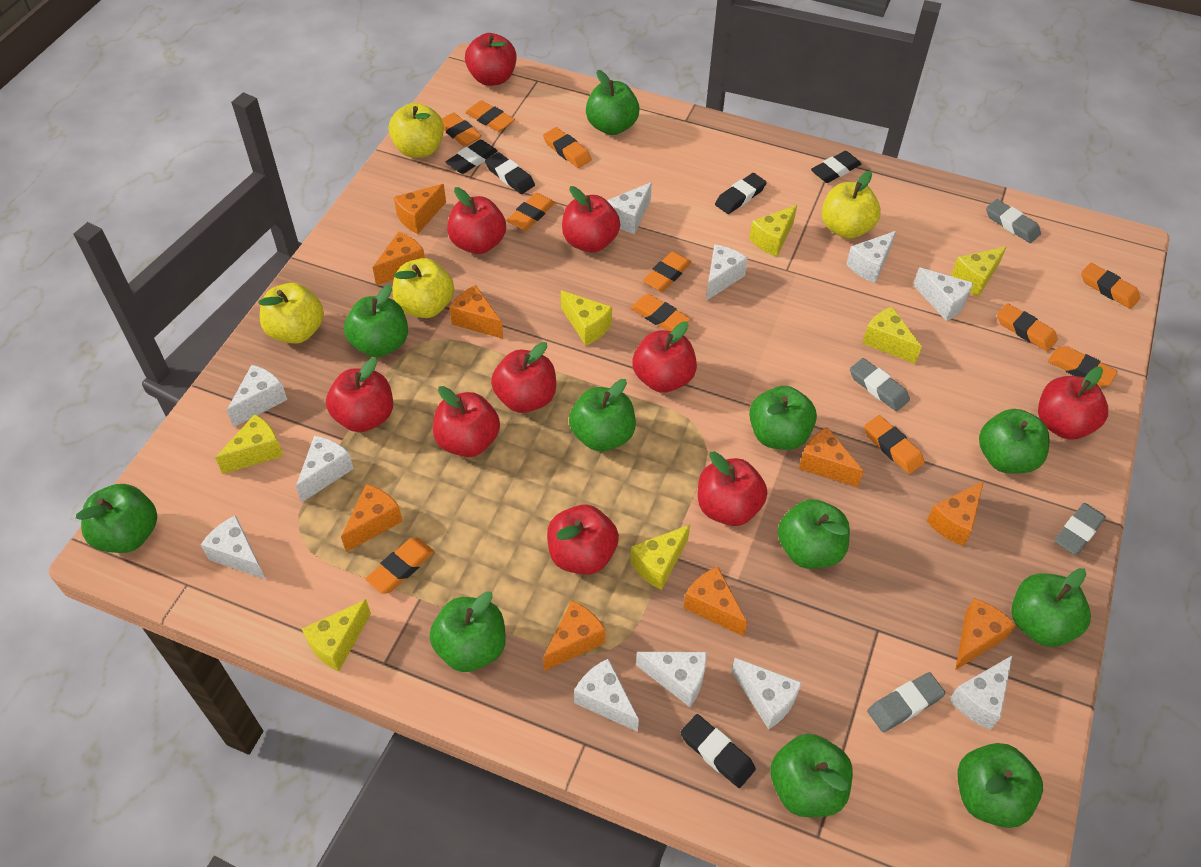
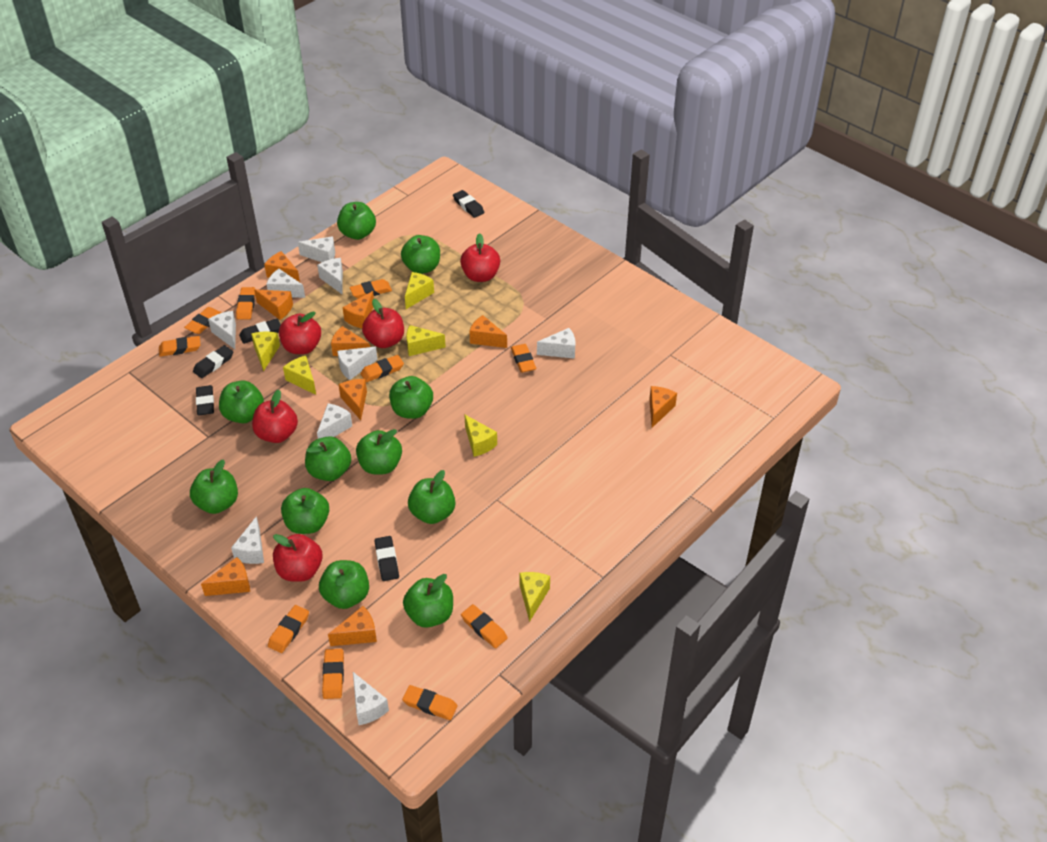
grey eraser: [850,358,910,411] [867,672,946,732] [986,199,1041,243] [1054,503,1106,555] = 4 -> none = 0
orange eraser: [365,538,434,594] [442,113,482,146] [465,100,515,132] [506,193,555,231] [543,127,592,168] [631,294,691,331] [643,251,692,292] [864,415,925,474] [997,303,1058,351] [1048,346,1118,387] [1081,263,1140,309] = 11 -> [159,336,200,357] [184,307,222,334] [236,287,255,320] [268,605,309,653] [322,649,344,699] [350,279,392,299] [360,355,404,382] [402,685,458,720] [461,604,508,648] [511,344,536,373] = 10
red apple: [326,357,393,432] [433,386,500,457] [447,187,506,254] [465,33,517,86] [491,342,556,413] [547,505,619,575] [562,186,620,252] [632,321,697,393] [698,451,767,526] [1038,367,1108,440] = 10 -> [252,390,298,443] [273,534,322,582] [279,311,321,354] [362,299,404,348] [460,233,500,282] = 5
white cheese: [201,515,265,579] [226,365,287,427] [296,436,354,502] [574,658,639,732] [607,182,652,234] [636,652,707,707] [706,244,748,301] [732,658,802,729] [846,231,896,283] [913,267,973,321] [949,656,1012,730] = 11 -> [208,311,236,349] [231,516,264,564] [267,269,305,298] [298,236,335,262] [317,258,343,295] [317,403,352,439] [337,347,378,380] [353,672,389,725] [537,328,575,359] = 9
yellow apple: [258,283,324,344] [389,103,444,158] [393,258,454,318] [822,171,881,239] = 4 -> none = 0
yellow cheese: [215,414,283,474] [302,599,371,671] [561,290,612,345] [630,525,690,590] [749,205,797,257] [862,307,922,364] [951,247,1006,297] = 7 -> [251,332,280,372] [283,356,316,395] [405,272,434,309] [406,325,446,356] [464,414,497,457] [519,572,550,622] = 6

